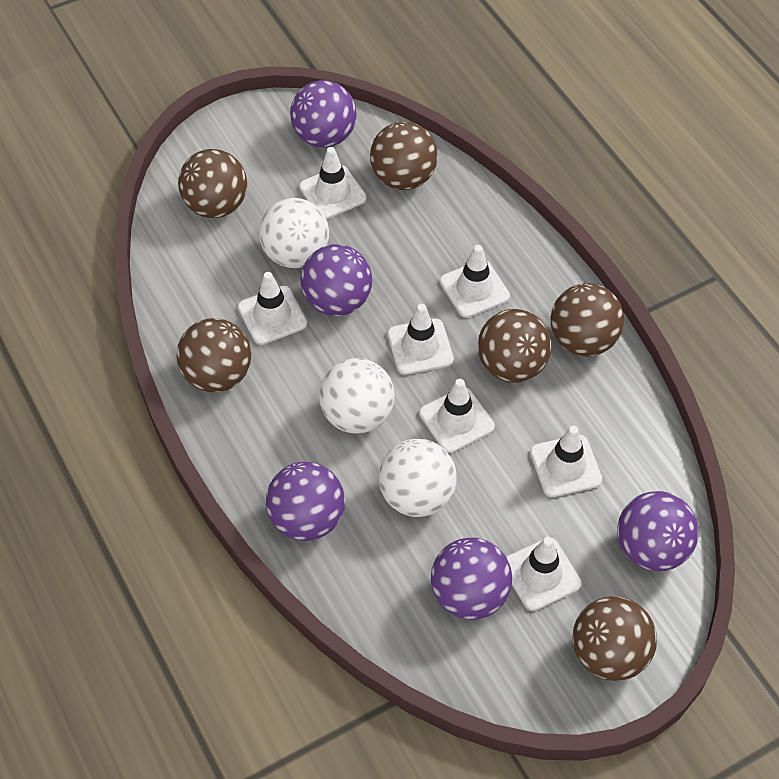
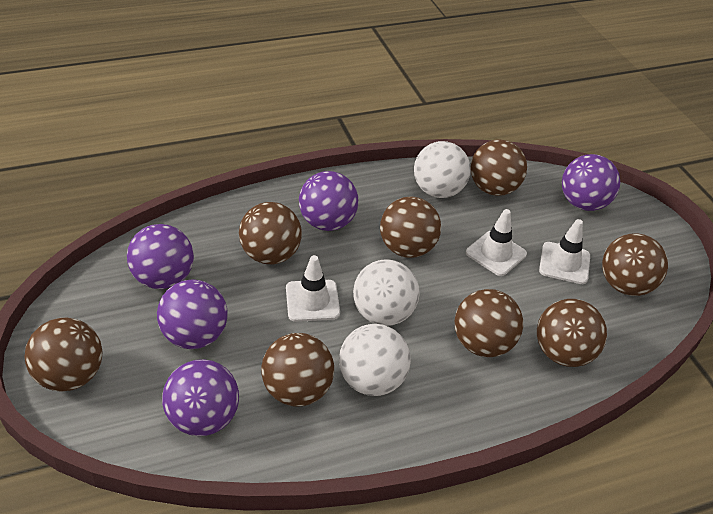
brown ball: [176,318,251,392] [178,149,247,218] [370,122,438,190] [478,309,552,383] [550,283,624,356] [572,596,657,681] = 6 -> [24,318,102,392] [239,202,302,264] [261,333,334,407] [380,196,441,258] [455,289,523,357] [470,139,527,196] [537,299,607,367] [602,233,668,296] = 8
white traffic cone: [238,272,307,345] [299,147,367,219] [388,304,454,375] [419,378,495,453] [440,245,510,318] [506,537,581,611] [530,426,602,497] = 7 -> [286,255,340,322] [466,209,527,276] [539,219,590,284] = 3

